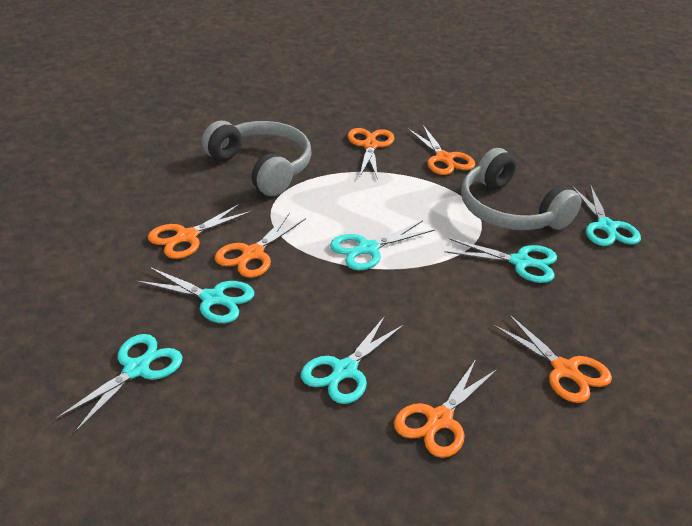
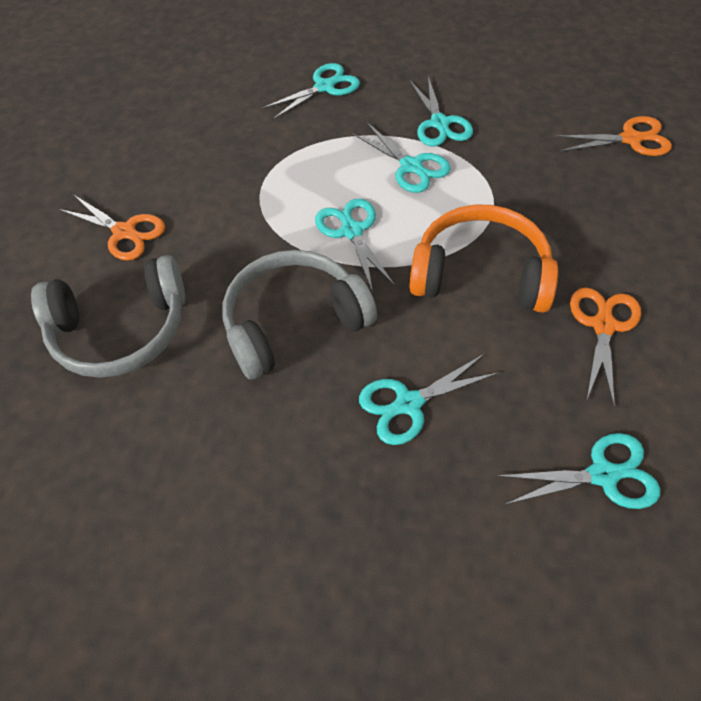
orange headphones: none = 0 -> [409,205,558,313] = 1
orange scissors: [148,203,253,259] [215,213,306,278] [348,128,394,179] [394,359,498,458] [408,125,475,175] [492,313,612,403] = 6 -> [58,195,165,261] [554,116,672,156] [570,288,641,407] = 3

